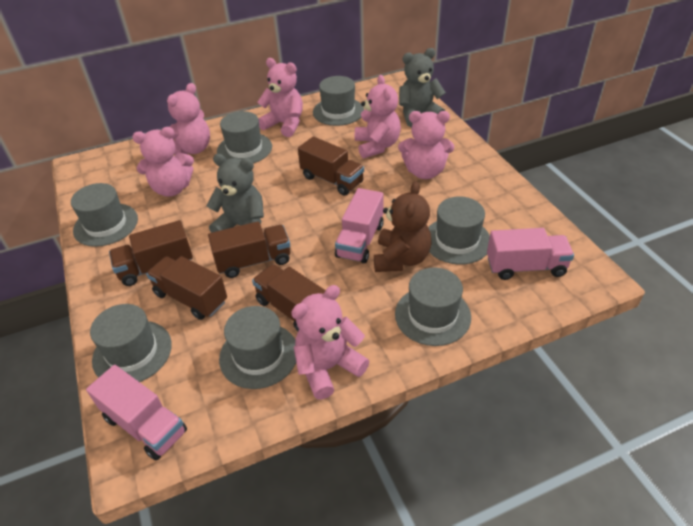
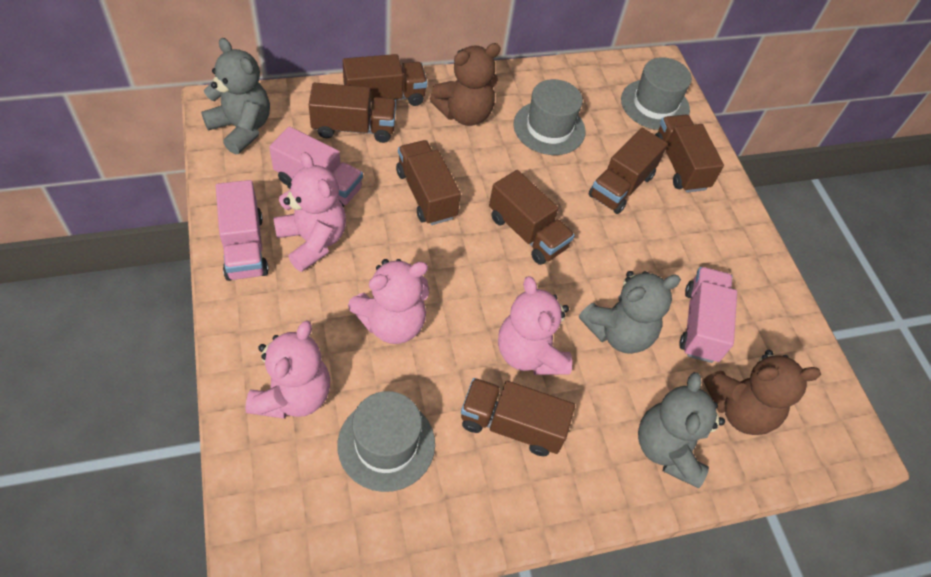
brown teddy bear: [374,181,431,272] = 1 -> [430,43,501,126] [703,350,821,435] = 2
brown truck: [109,220,193,286] [146,256,227,320] [208,221,290,278] [252,264,325,331] [298,136,364,196] = 5 -> [309,83,396,143] [343,54,427,106] [396,140,461,225] [461,378,575,456] [489,170,575,265] [589,128,668,214] [655,115,724,193] = 7
grey hat: [71,183,138,247] [90,304,172,382] [217,111,272,163] [219,306,296,389] [313,76,364,126] [395,267,471,346] [428,196,490,265] = 7 -> [337,391,435,492] [513,79,586,155] [621,57,692,130] = 3
grey teddy bear: [206,154,264,233] [399,48,446,127] = 2 -> [201,38,270,154] [579,271,681,354] [638,372,725,488] = 3
pink teddy bear: [132,127,194,197] [167,83,210,154] [257,58,303,137] [291,285,370,400] [355,75,401,158] [398,111,454,179] = 6 -> [245,320,330,419] [273,152,346,272] [348,259,429,344] [498,276,572,375] = 4

